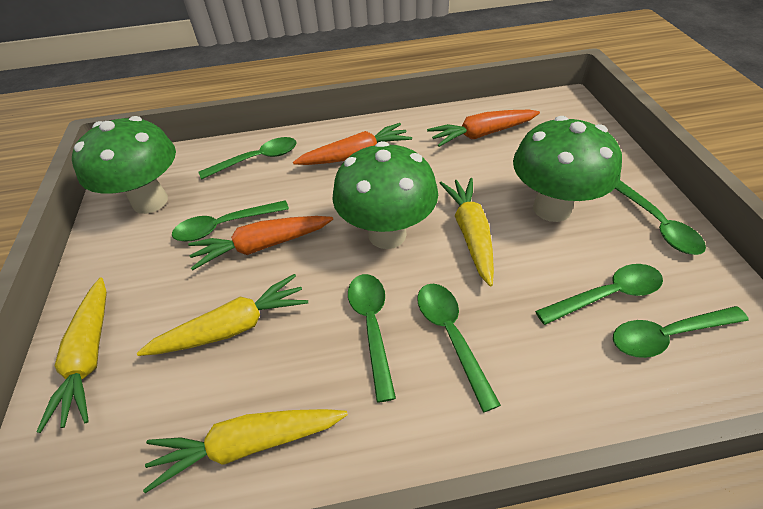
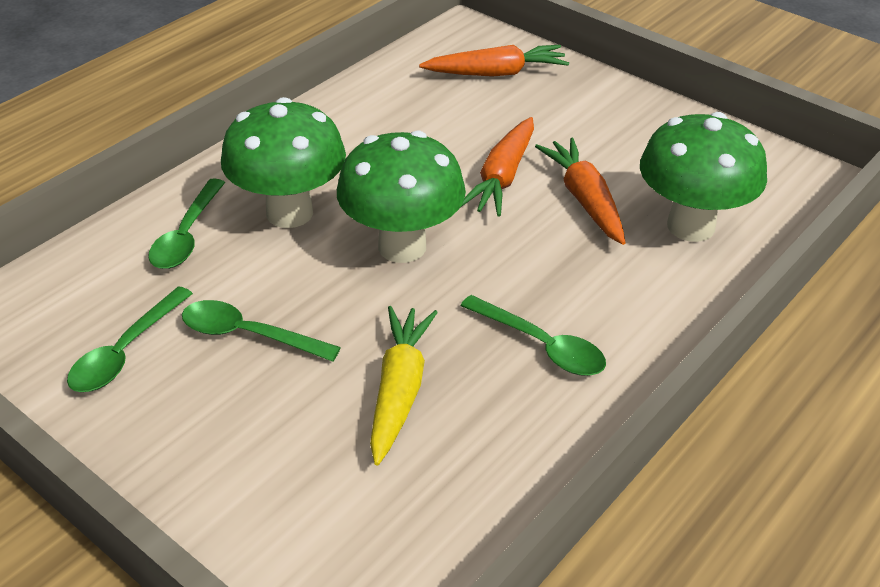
green spoon: [172,200,289,242] [199,137,297,179] [348,274,396,403] [417,284,501,412] [535,264,663,325] [613,306,749,358] [615,180,706,255] = 7 -> [67,286,193,392] [148,178,225,269] [182,300,341,362] [460,295,606,376] = 4
yellow carrot: [37,277,107,433] [137,274,308,356] [143,409,348,493] [440,178,494,286] = 4 -> [370,306,438,465] = 1

